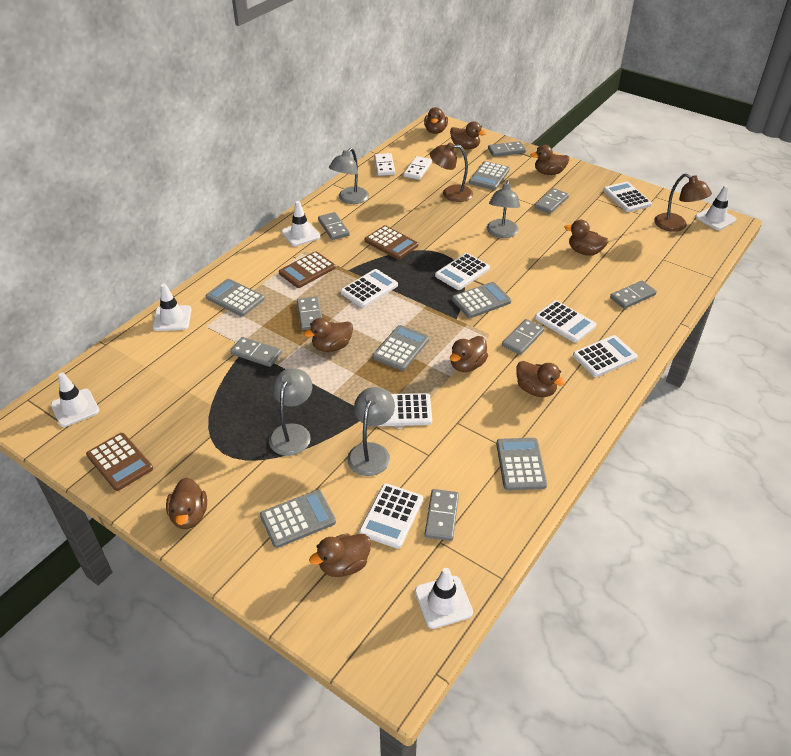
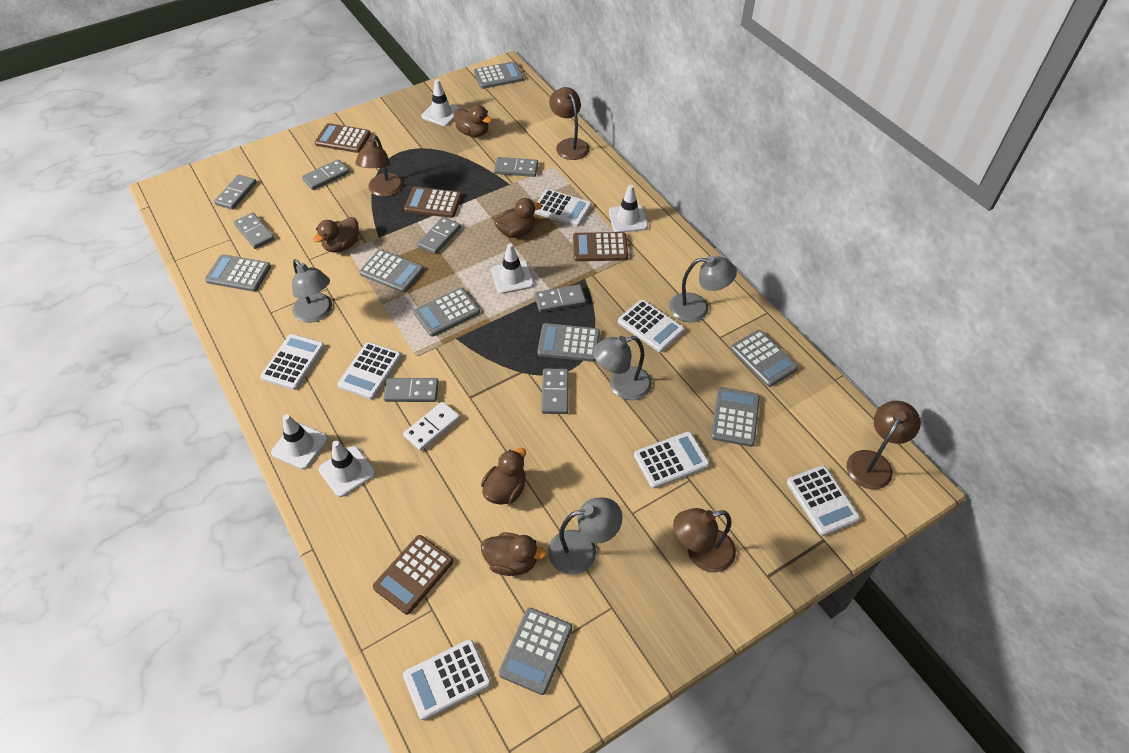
brown calculator: [86,433,153,491] [279,251,336,288] [365,225,418,259] = 3 -> [315,123,371,153] [373,535,453,615] [404,186,462,218] [573,232,628,261] = 4
brown duck: [166,478,207,529] [304,318,353,352] [309,534,371,577] [424,107,448,134] [450,121,486,149] [450,336,488,372] [516,361,566,397] [531,145,569,175] [564,220,609,256] = 9 -> [313,217,359,253] [454,105,492,137] [481,448,526,505] [481,532,547,576] [494,198,542,238] = 5
brown lamp: [430,142,473,202] [654,174,712,232] = 2 -> [355,135,403,197] [549,87,590,160] [673,508,736,573] [847,401,921,489] = 4
grey calculator: [205,279,265,316] [260,490,336,548] [373,325,429,371] [452,282,511,318] [469,161,510,190] [496,438,547,490] = 6 -> [205,254,271,292] [359,249,424,293] [413,288,480,337] [474,61,524,89] [499,608,572,695] [538,323,600,362] [711,387,760,447] [731,330,799,387] = 8
white domino: [374,153,395,176] [404,156,432,180] = 2 -> [403,401,460,451] = 1

